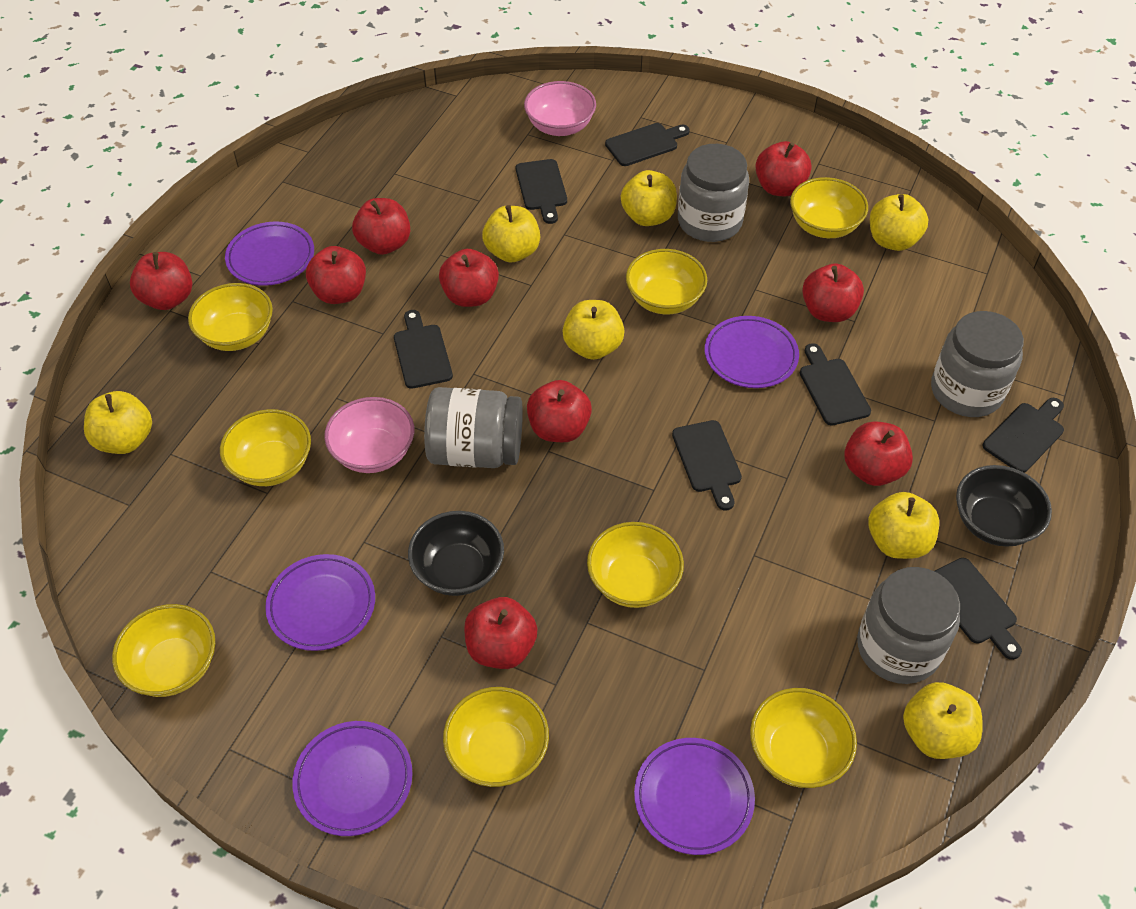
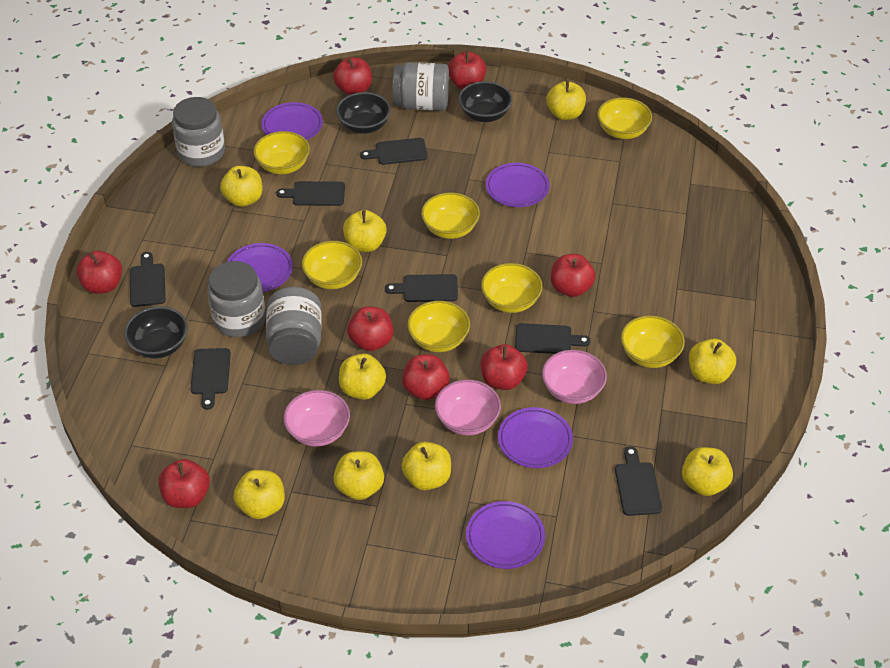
black bowl: [408,511,504,596] [956,465,1052,547] = 2 -> [124,306,188,358] [336,92,391,134] [458,81,512,122] = 3
pink bowl: [324,397,414,473] [524,81,596,136] = 2 -> [283,390,350,447] [435,380,501,436] [542,350,607,404] = 3
red apple: [130,252,192,310] [306,246,366,304] [352,198,410,255] [439,249,499,307] [464,597,538,669] [527,380,592,442] [755,141,812,196] [802,263,864,322] [844,422,913,486] = 9 -> [76,251,122,294] [159,459,210,508] [333,57,372,95] [347,307,394,351] [402,354,450,400] [448,50,486,89] [481,344,528,390] [551,254,595,297] = 8
yellow apple: [84,391,152,454] [482,205,540,263] [562,300,624,360] [621,170,677,226] [868,492,939,559] [870,194,928,251] [903,682,983,759] = 7 -> [220,166,263,207] [234,470,285,519] [333,451,384,500] [339,354,386,400] [343,210,386,252] [401,441,451,490] [546,80,586,120] [682,447,733,496] [689,338,736,384] = 9
yellow bowl: [112,604,215,697] [188,283,273,351] [220,409,311,486] [443,687,549,787] [587,522,684,608] [626,249,707,314] [750,688,857,788] [790,177,868,238] = 8 -> [253,131,310,174] [302,241,362,289] [407,301,470,352] [421,193,480,239] [481,263,543,313] [597,97,652,139] [621,316,685,368] = 7

